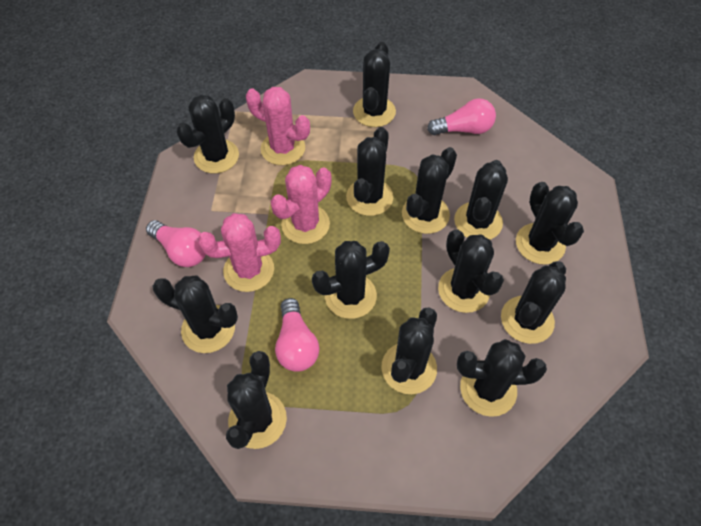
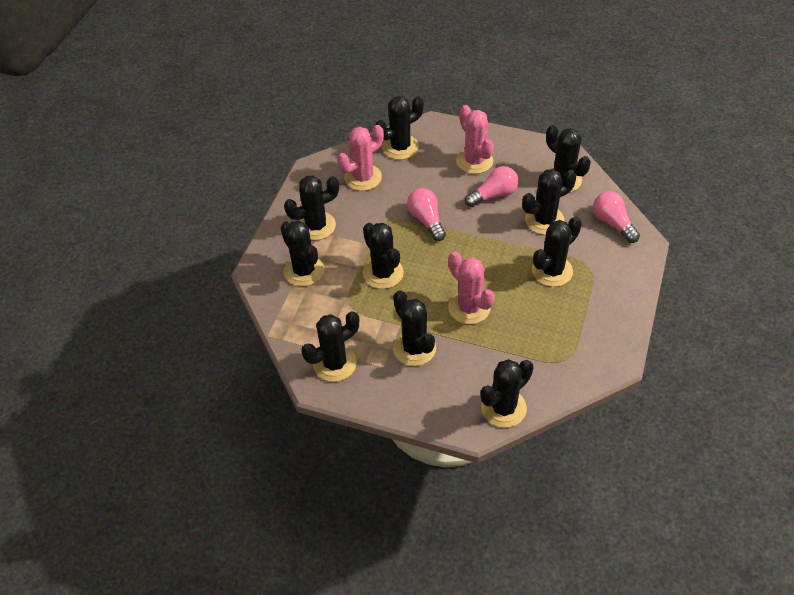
black cactus: [152,276,238,353] [176,94,239,173] [226,351,287,449] [312,241,390,319] [346,127,393,216] [353,42,396,127] [381,307,437,394] [402,147,457,234] [438,229,504,313] [454,160,508,240] [457,339,547,417] [501,261,566,344] [516,182,584,265] = 13 -> [280,220,324,287] [284,175,339,241] [301,311,359,382] [363,223,404,289] [375,96,424,160] [393,290,436,366] [480,359,534,428] [522,169,576,235] [532,216,582,287] [546,125,591,193] = 10

